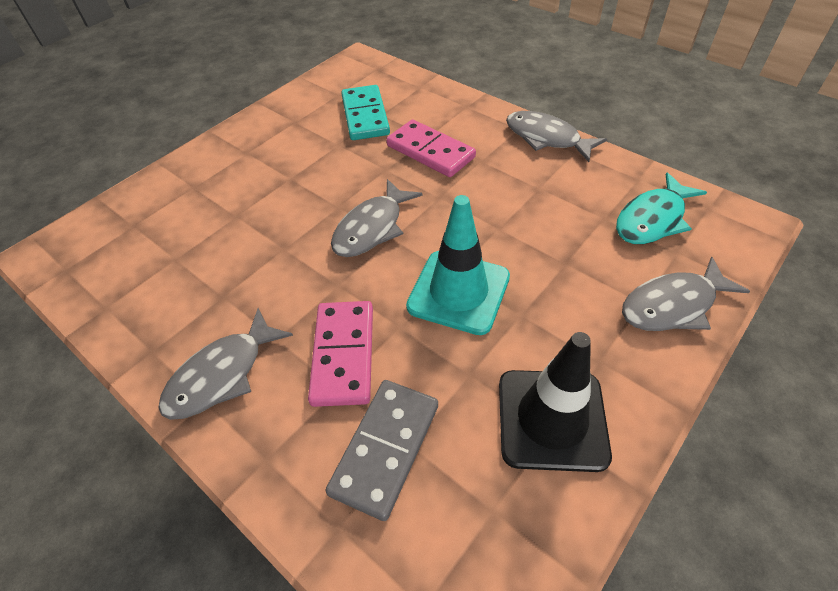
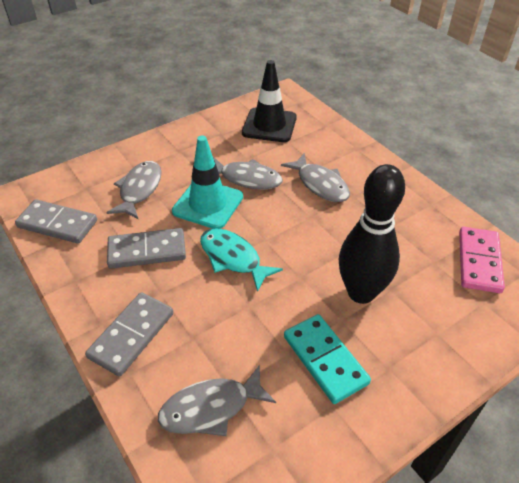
black bowling pin: none = 0 -> [339,164,405,304] = 1
grey domino: [325,380,438,521] = 1 -> [15,199,97,244] [85,292,173,377] [107,228,186,269] = 3
pink domino: [308,301,373,407] [386,119,476,177] = 2 -> [459,227,505,293] = 1

